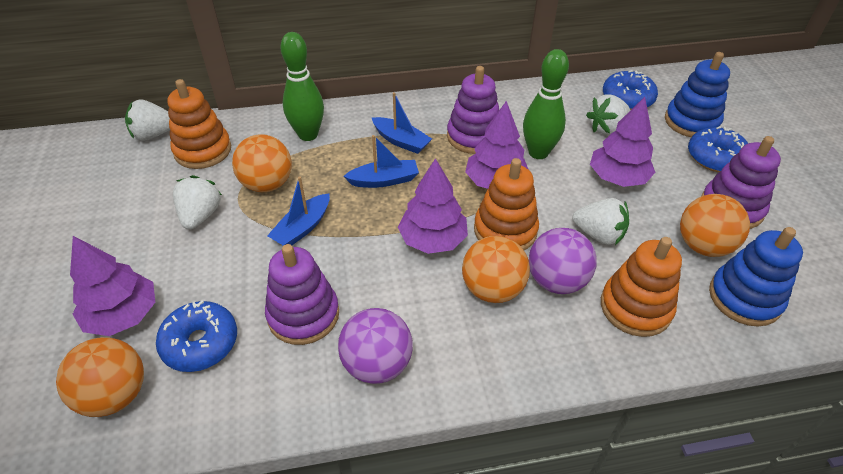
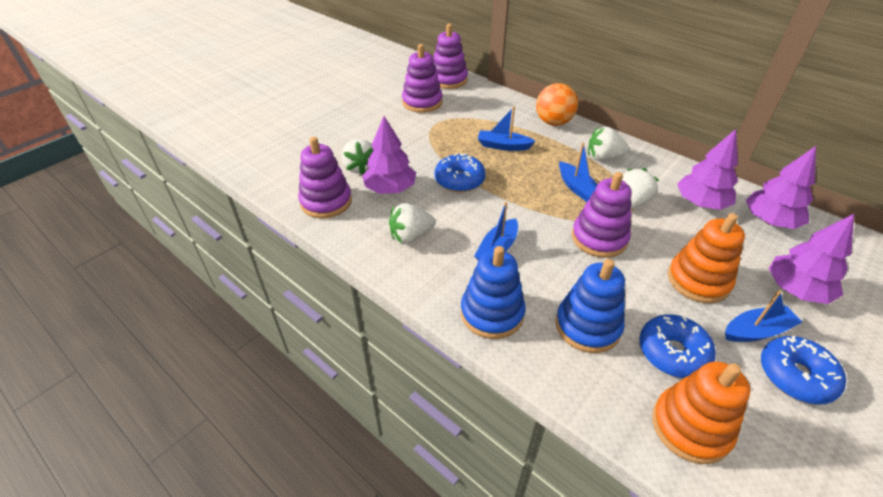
blue boat: [267,176,330,246] [343,135,419,188] [372,92,432,154] = 3 -> [474,202,518,261] [478,106,535,151] [559,143,598,202] [725,290,802,342] = 4
green bowling pin: [280,32,324,141] [523,49,569,159] = 2 -> none = 0
orange ball: [56,337,144,417] [232,134,292,192] [462,236,530,303] [680,194,750,257] = 4 -> [536,83,578,126] = 1
orange stacking toy: [168,79,231,169] [474,158,539,250] [601,237,682,337] = 3 -> [652,362,750,464] [668,213,745,303] = 2
purple ball: [338,308,413,384] [529,228,597,294] = 2 -> none = 0
purple stacking toy: [265,244,339,345] [447,66,499,154] [702,136,781,229] = 3 -> [298,137,352,219] [402,44,443,113] [433,24,468,89] [572,172,632,258] = 4

